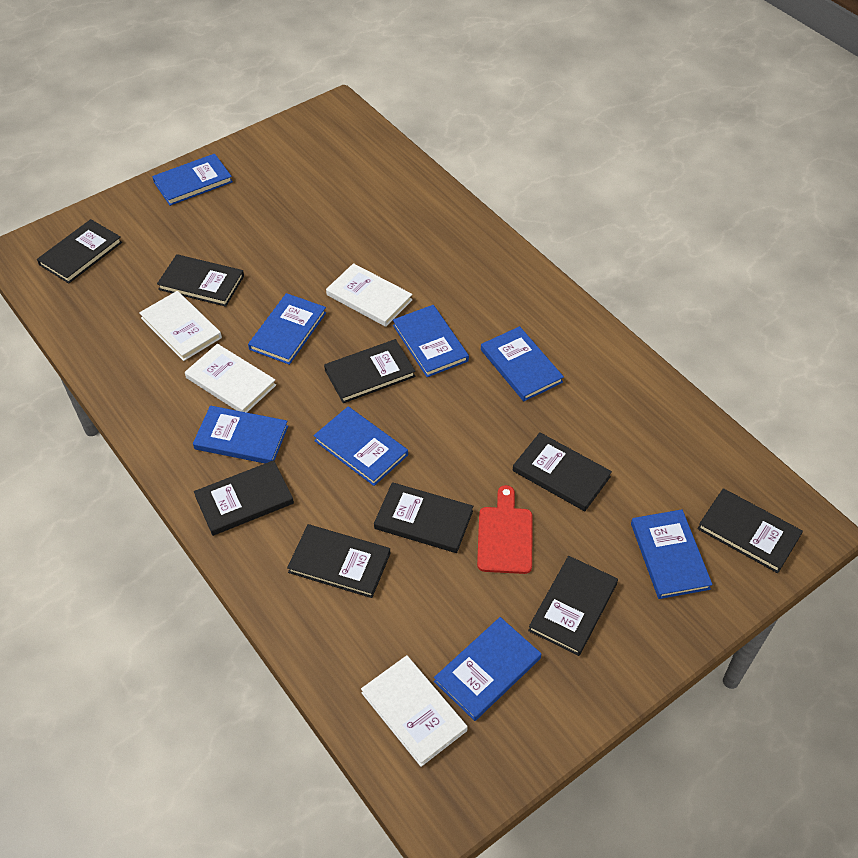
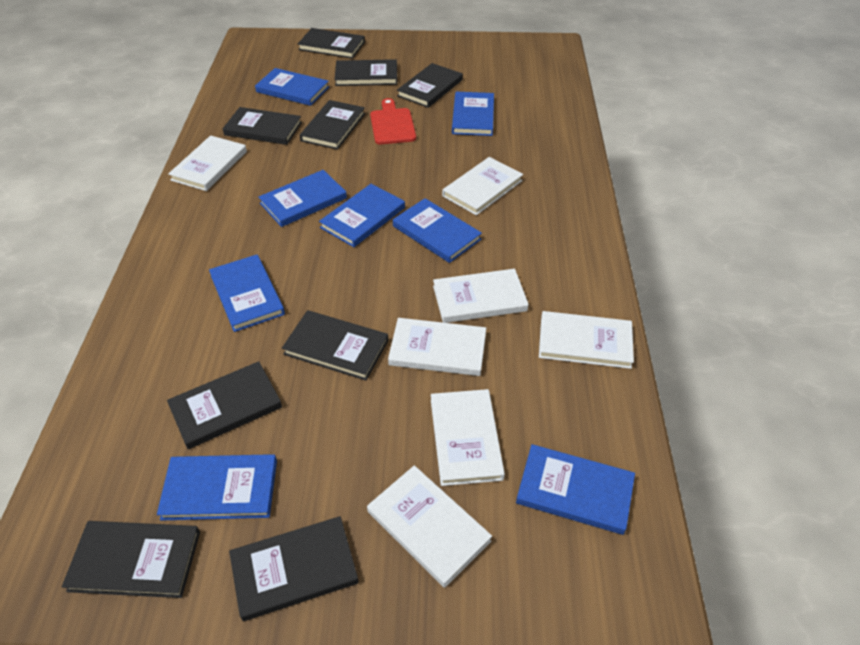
white book: [139,291,222,361] [185,344,276,413] [326,263,413,327] [361,655,468,767] = 4 -> [168,135,247,191] [367,465,492,588] [388,318,486,376] [431,389,505,486] [433,269,529,323] [442,157,523,215] [539,311,634,369] = 7

